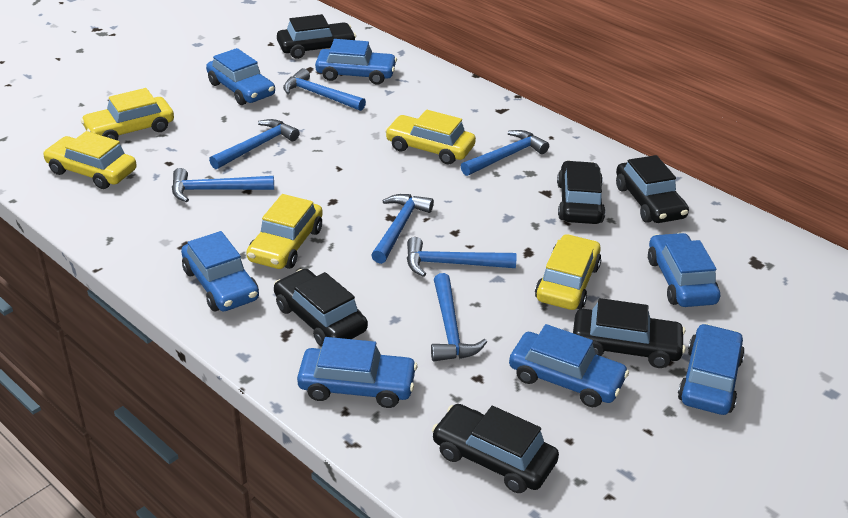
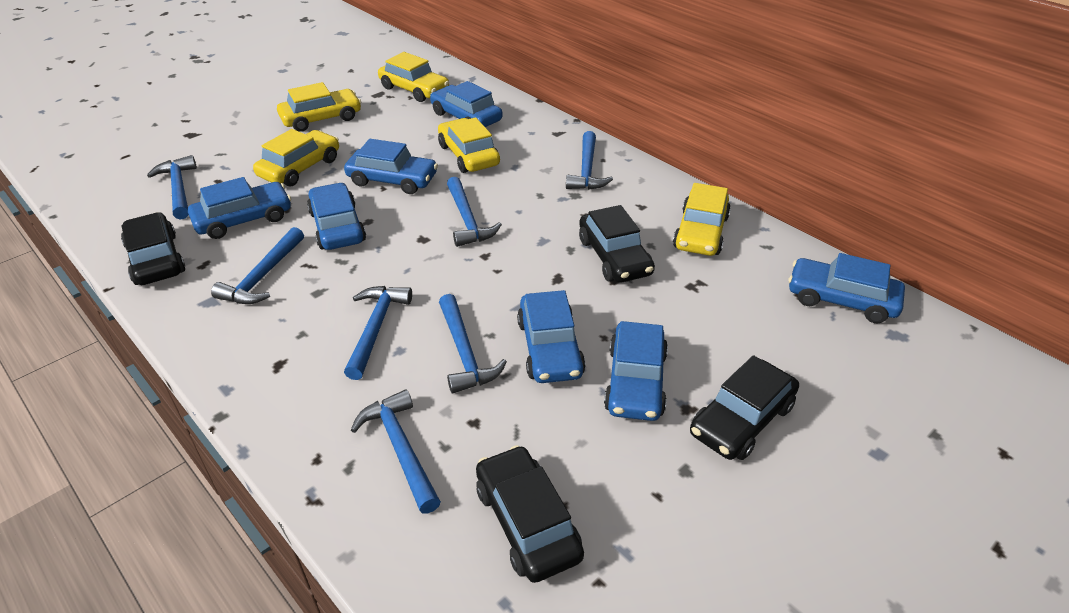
black car: [274,269,368,347] [277,14,356,59] [432,404,559,493] [557,161,605,224] [573,298,686,368] [616,155,689,223] = 6 -> [121,212,185,285] [476,445,584,583] [579,205,655,283] [690,355,799,460] = 4

